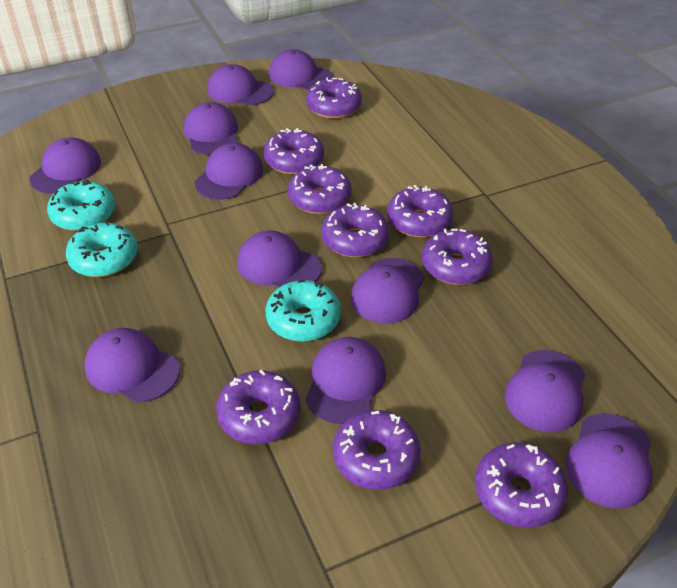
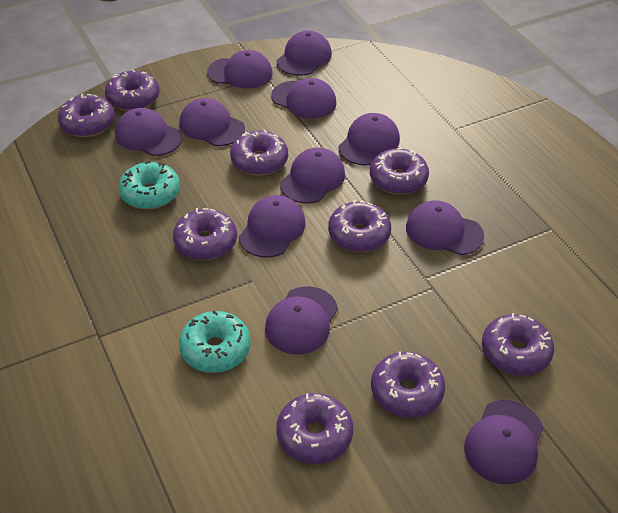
turquoise donut: [47,180,115,231] [66,221,138,277] [265,279,341,342] = 3 -> [119,161,180,209] [179,311,251,373] = 2

